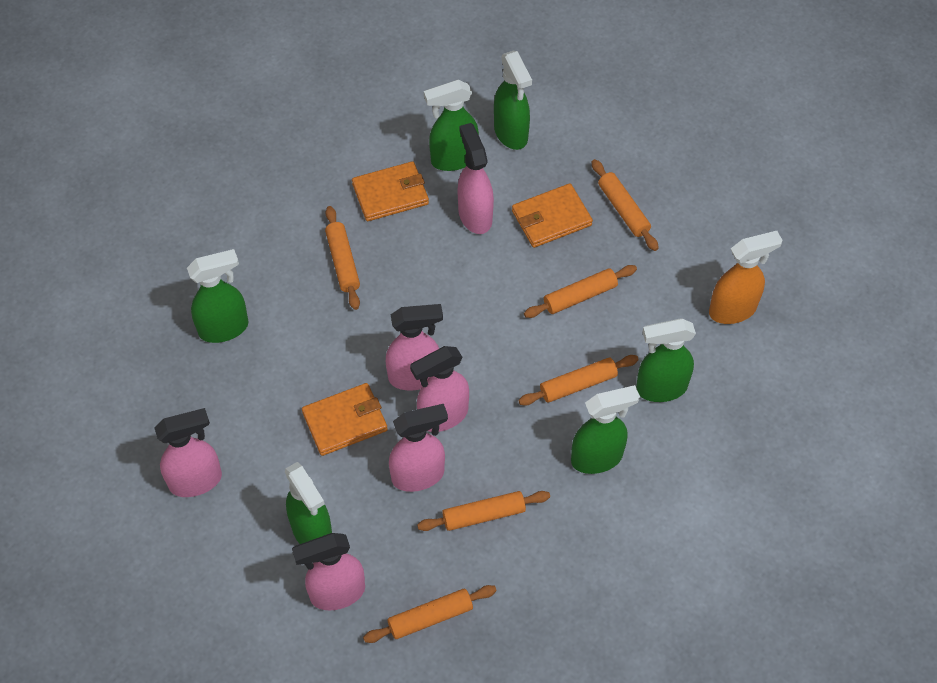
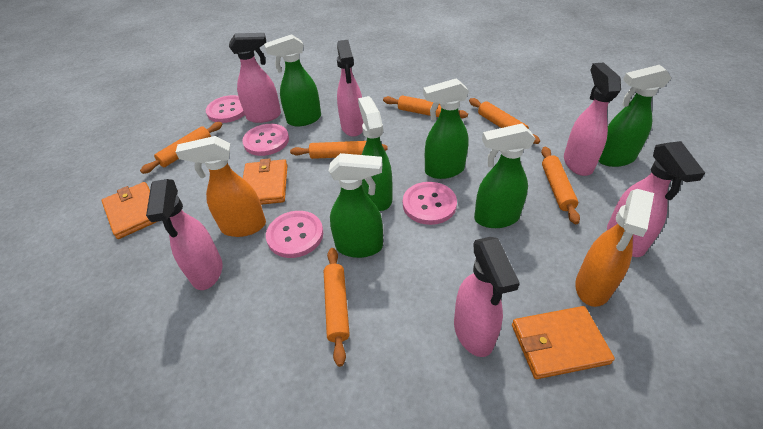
orange spray bottle: [709,231,783,324] = 1 -> [176,136,266,237] [575,189,654,307] = 2
pink button: none = 0 -> [206,95,245,123] [242,124,289,156] [266,211,323,258] [403,182,457,225] = 4

